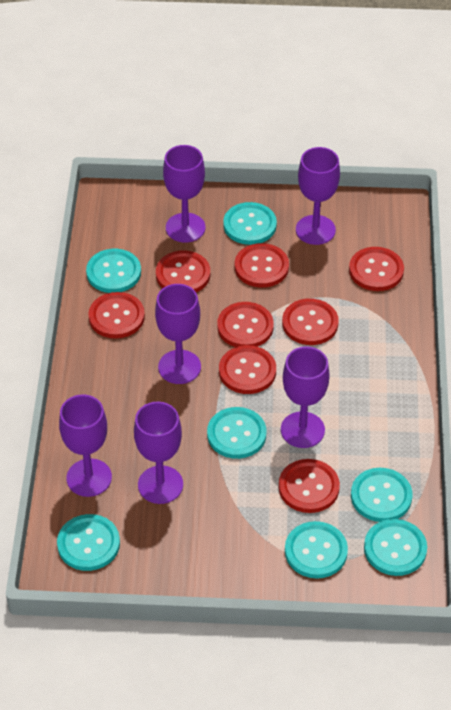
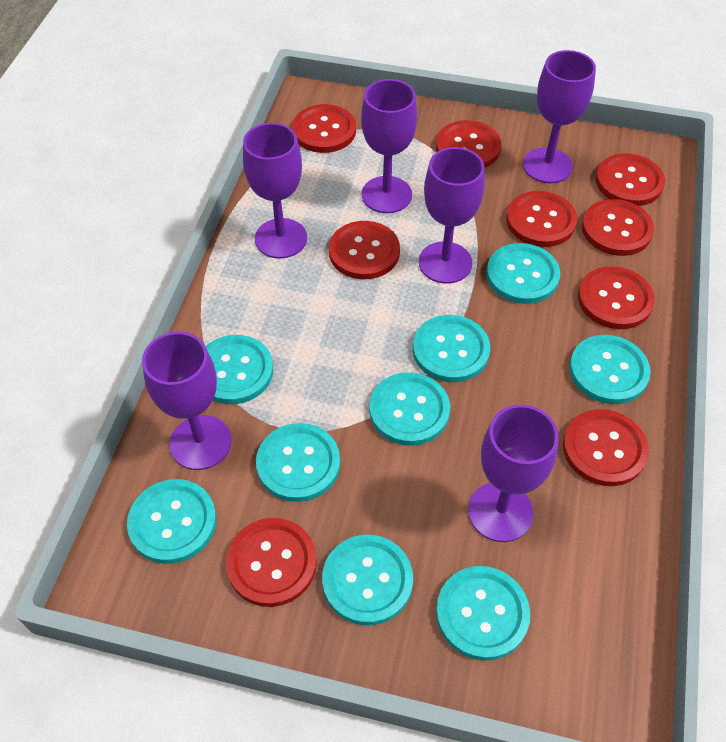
red button: [88,292,145,339] [156,251,210,292] [217,302,274,347] [219,345,276,394] [235,243,289,288] [279,459,340,513] [282,298,339,345] [349,247,404,291] = 8 -> [226,518,317,607] [292,104,356,153] [329,221,400,279] [436,120,501,168] [506,191,577,247] [563,409,649,486] [578,266,655,329] [582,199,654,256] [596,153,665,206] = 9
turquoise button: [57,514,120,571] [86,249,141,293] [207,407,266,459] [223,202,277,245] [285,521,348,579] [351,468,412,522] [364,519,427,576] = 7 -> [127,479,216,564] [205,335,273,404] [256,423,340,502] [322,535,413,625] [369,372,450,446] [413,315,490,382] [436,566,530,661] [486,243,560,304] [570,335,651,404] = 9

